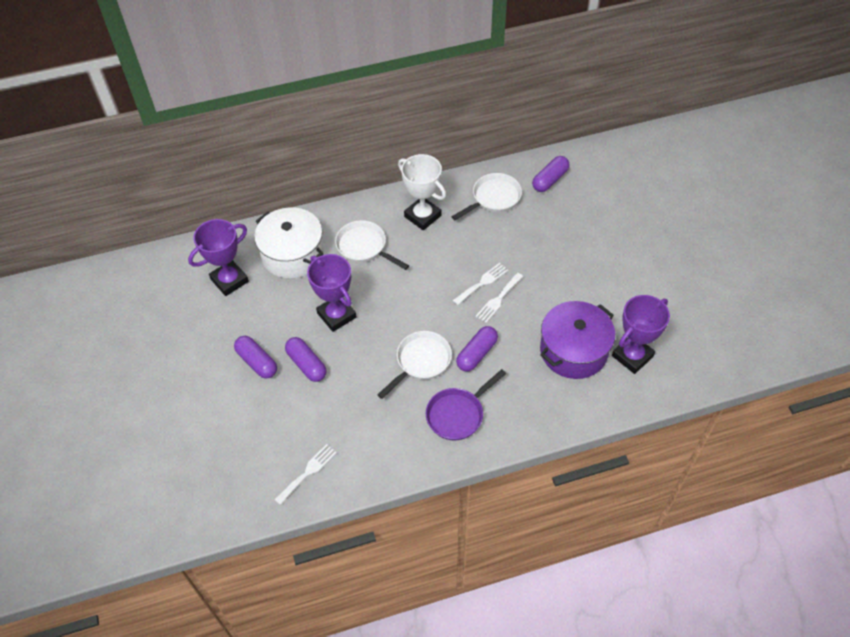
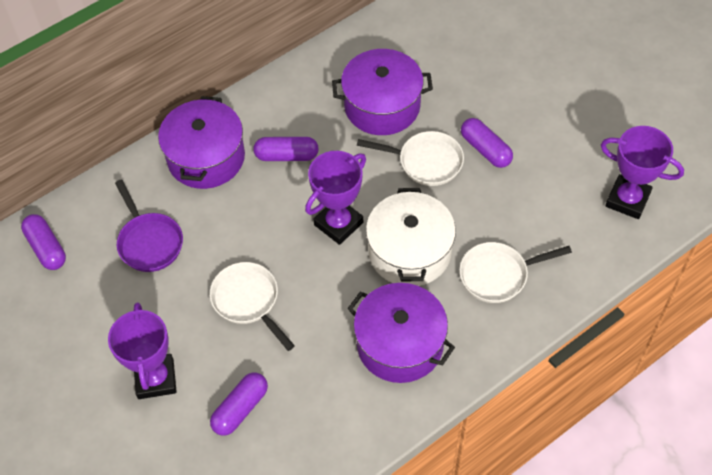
purple pot: [540,301,615,379] = 1 -> [158,96,245,189] [332,49,433,135] [347,283,455,383] = 3
white fork: [274,444,337,505] [452,263,508,305] [476,273,523,323] = 3 -> none = 0
white trophy: [398,154,446,230] = 1 -> none = 0

